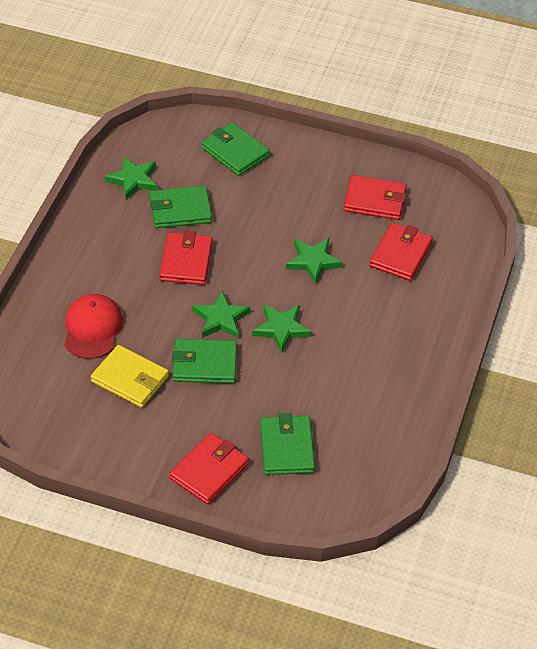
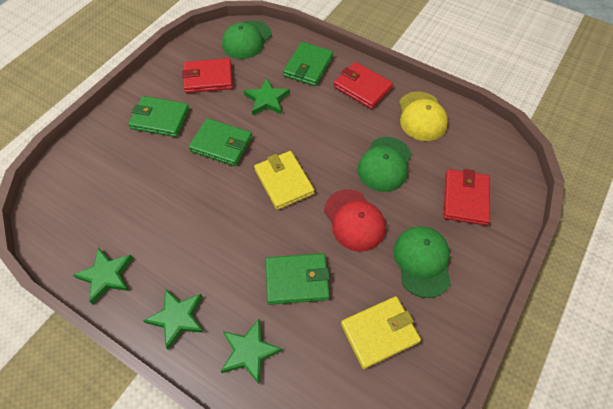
green cap: none = 0 -> [222,21,272,59] [358,137,412,192] [394,226,451,298] = 3
red wallet: [159,231,213,285] [169,433,249,504] [344,175,407,220] [369,223,433,281] = 4 -> [182,58,233,93] [334,62,393,109] [443,169,490,225] = 3
yellow cap: none = 0 -> [399,92,448,141] = 1
yellow wallet: [91,345,169,408] = 1 -> [254,151,314,210] [341,296,421,369] = 2

